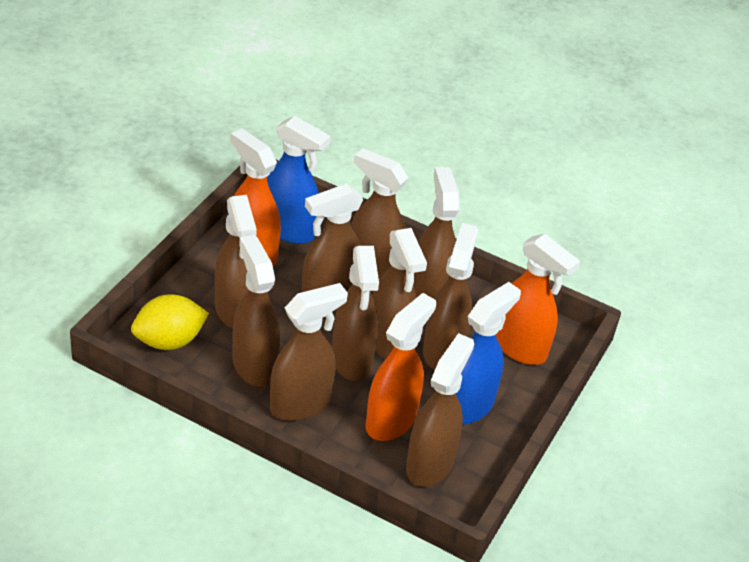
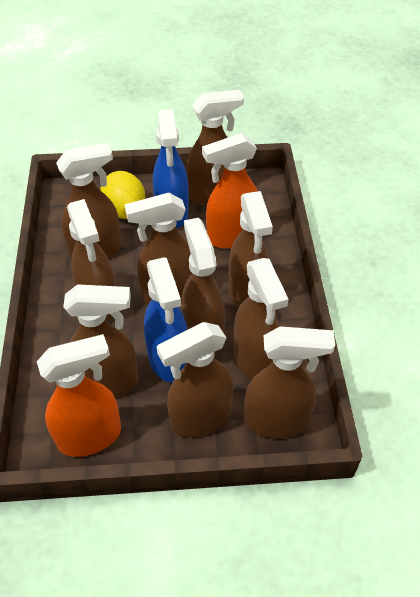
orange spray bottle: [230,128,281,266] [366,293,436,441] [496,233,580,365] = 3 -> [37,334,121,457] [202,133,257,249] = 2

